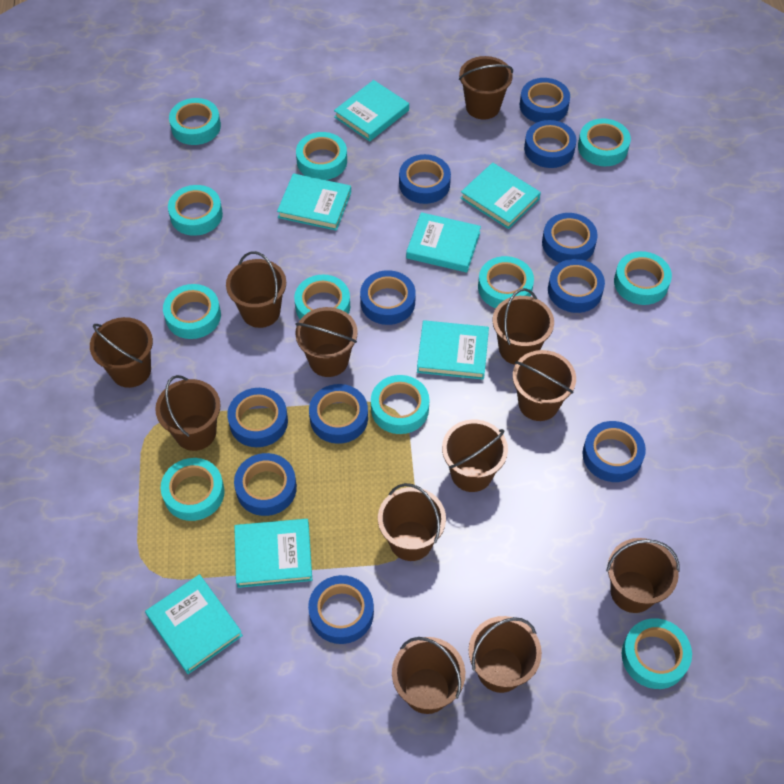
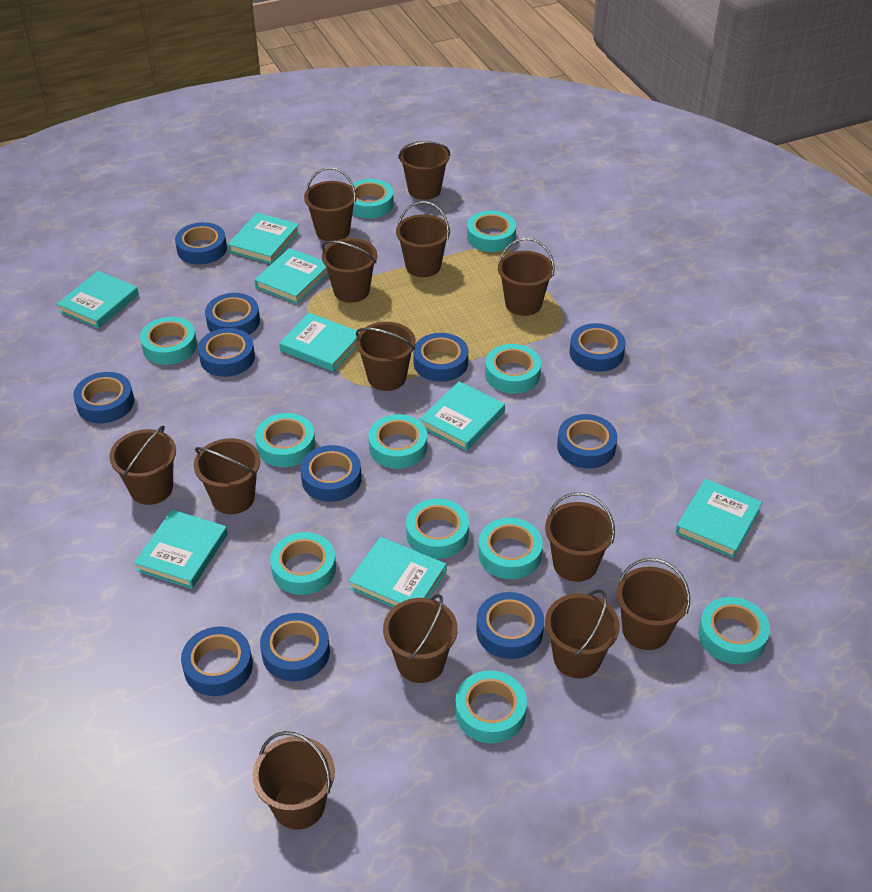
brown bucket: [90,317,153,388] [155,375,221,451] [226,251,286,328] [295,307,358,377] [378,483,446,561] [392,637,465,714] [442,420,508,492] [459,56,513,120] [468,616,542,693] [493,288,554,365] [513,350,576,421] [606,538,679,613] = 12 -> [109,426,176,505] [194,438,260,514] [253,731,335,830] [304,167,357,241] [322,238,377,303] [356,322,416,391] [383,594,458,683] [396,201,450,277] [398,141,450,200] [498,238,555,316] [545,492,615,582] [545,589,620,678] [617,558,690,650] = 13
turquoise book: [145,574,243,674] [234,519,312,588] [277,173,351,231] [334,80,409,141] [406,212,481,272] [417,320,489,380] [461,163,541,229] = 7 -> [57,271,139,329] [134,510,228,589] [228,213,300,264] [255,248,328,304] [279,313,359,372] [349,537,446,607] [420,381,505,451] [675,479,762,558] = 8

